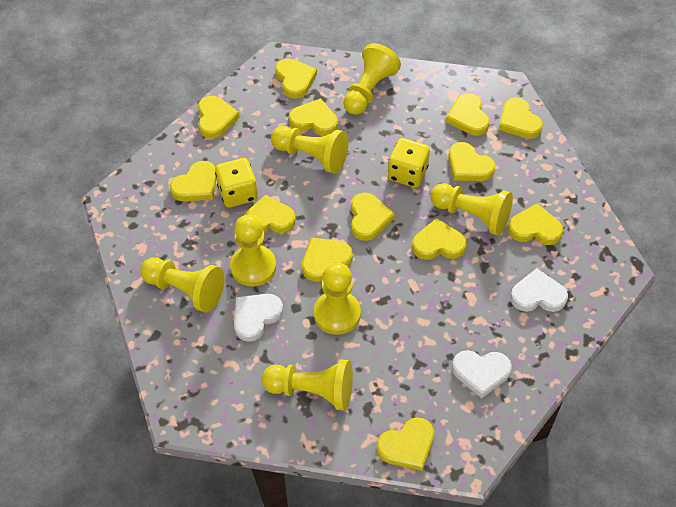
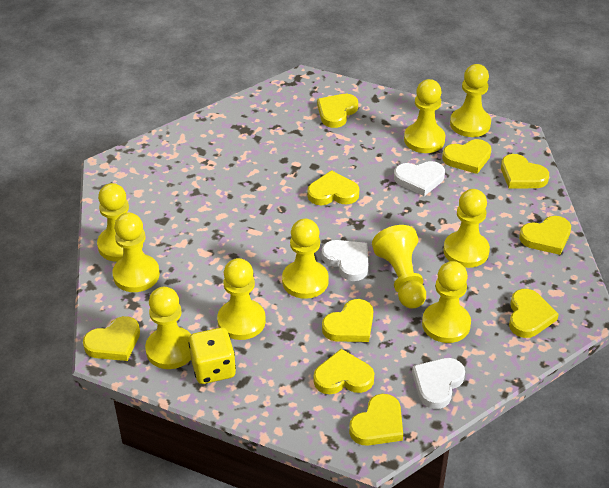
yellow dice: [215,158,258,208] [388,138,430,188] = 2 -> [188,328,236,384] = 1
yellow heart: [170,161,216,201] [198,96,240,139] [243,195,295,234] [275,58,317,98] [289,98,338,136] [302,238,353,282] [351,192,395,241] [377,417,434,471] [412,218,467,260] [446,93,490,136] [448,142,495,181] [499,97,543,139] [508,203,563,245] = 13 -> [83,316,140,361] [307,170,359,205] [314,349,374,394] [317,94,358,128] [322,299,373,342] [349,394,403,446] [442,139,491,174] [501,154,549,189] [509,289,559,338] [519,216,571,255] = 10
yellow pawn: [140,257,225,313] [230,215,276,286] [261,360,353,411] [271,126,349,174] [314,263,361,335] [343,43,401,115] [430,183,513,236] = 7 -> [97,183,143,262] [112,213,160,292] [145,287,191,369] [217,258,266,340] [282,218,329,299] [372,225,426,309] [404,79,445,153] [422,261,471,343] [443,189,490,268] [450,64,491,137] = 10

